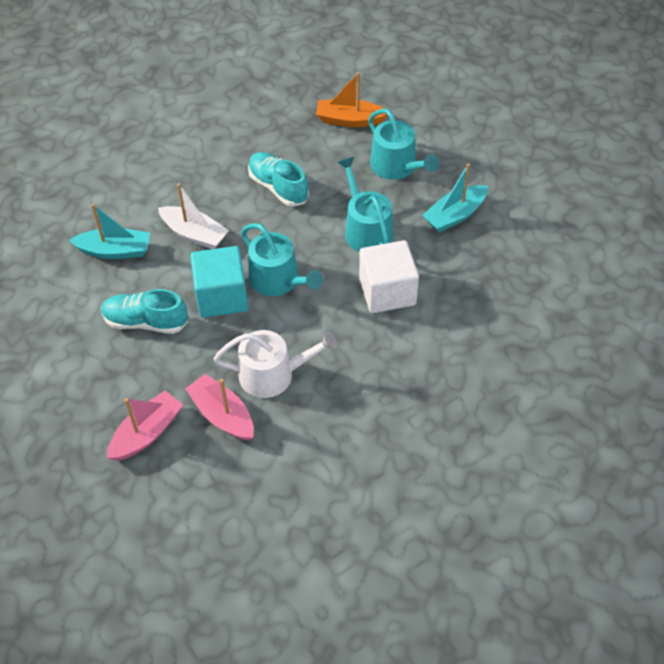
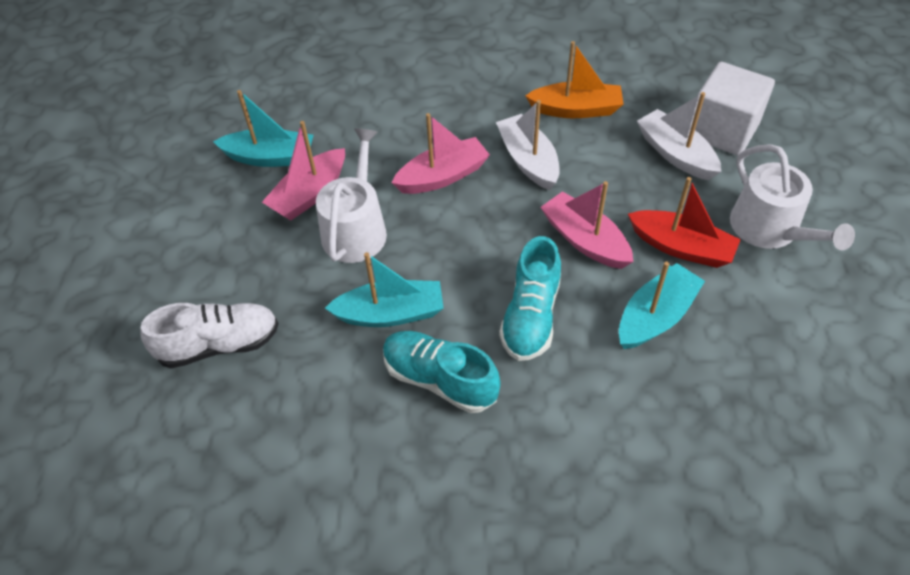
pink boat: [107,391,183,461] [185,374,254,441] = 2 -> [262,121,345,221] [392,113,490,194] [540,181,633,269] = 3
red boat: none = 0 -> [628,177,741,268] = 1
turquoise boat: [69,204,150,259] [422,163,488,233] = 2 -> [213,90,314,167] [325,252,444,327] [619,261,705,349] = 3
turquoise cube: [191,246,248,318] = 1 -> none = 0
turquoise watering can: [241,223,323,296] [338,157,393,252] [368,108,439,180] = 3 -> none = 0
white boat: [158,183,229,249] = 1 -> [496,100,560,190] [637,92,721,180] = 2
white shoe: none = 0 -> [141,303,279,368] = 1
white watering can: [214,330,338,398] = 1 -> [316,128,387,263] [730,144,855,250] = 2

